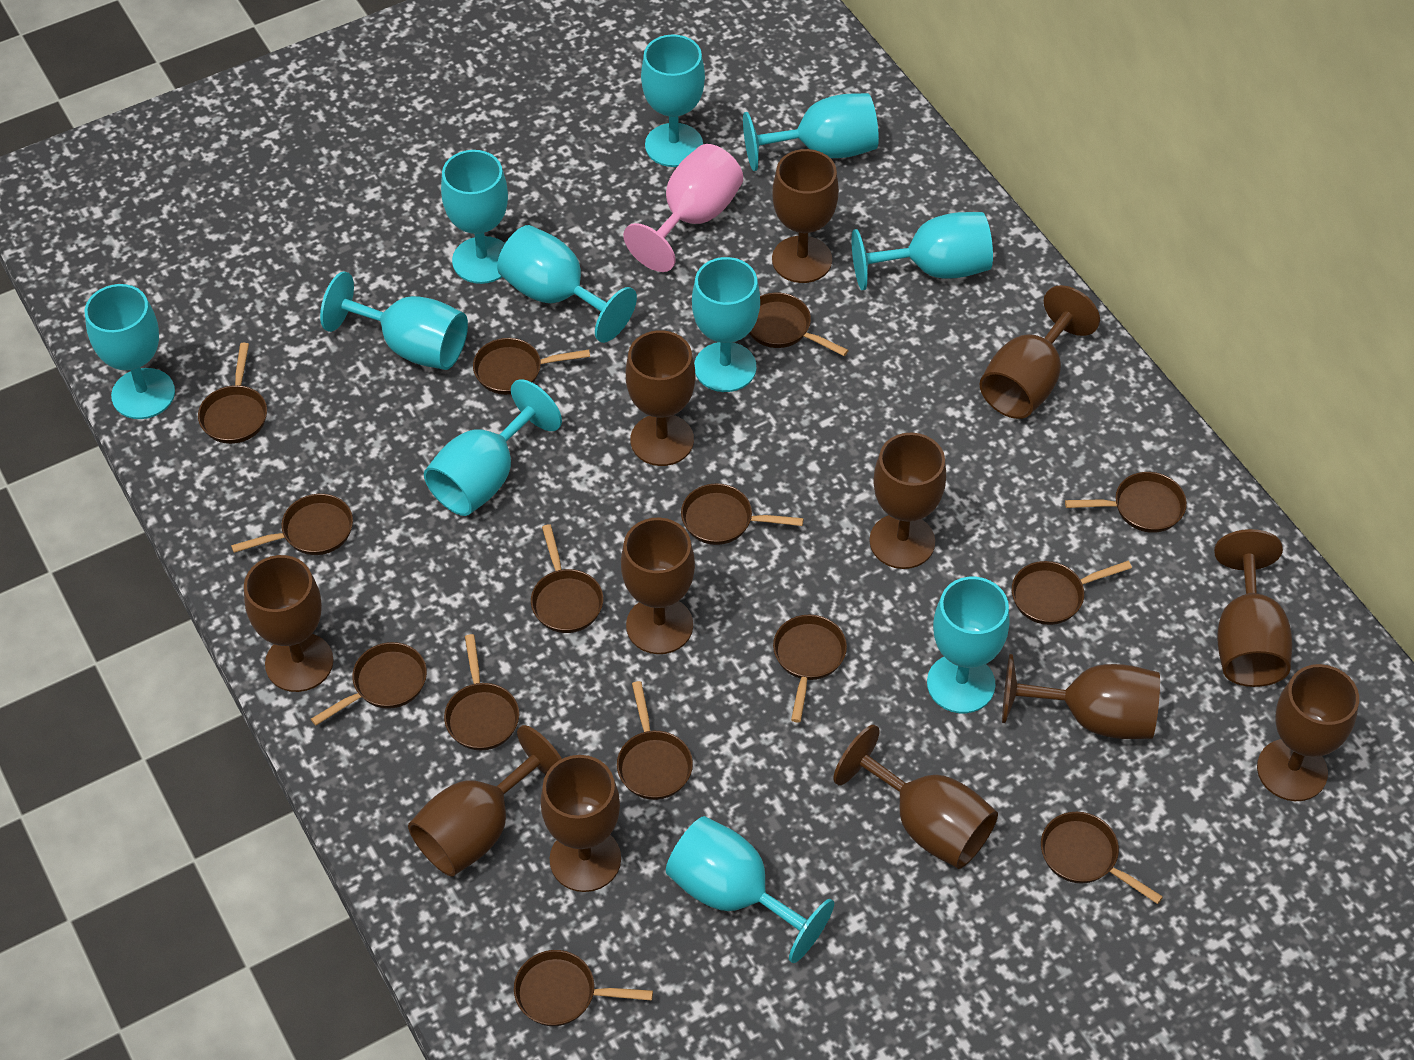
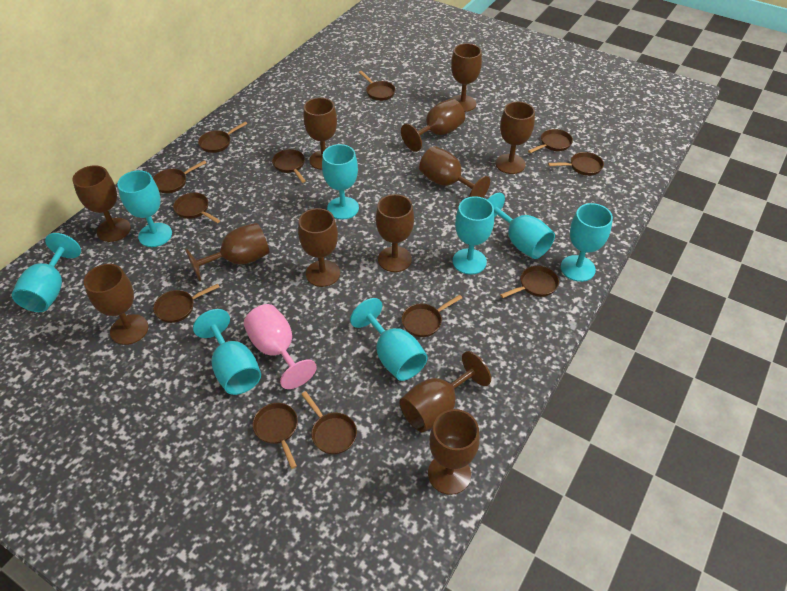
brown pan: [198,343,267,444] [231,494,353,555] [311,642,427,726] [444,634,519,750] [473,338,590,395] [514,950,653,1026] [531,524,603,633] [617,681,693,800] [681,483,804,545] [749,293,849,356] [773,615,847,722] [1012,561,1132,625] [1041,812,1163,904] [1065,472,1187,533] = 14 -> [153,160,206,193] [153,284,220,323] [173,193,220,223] [198,122,247,153] [252,403,298,469] [272,149,306,183] [301,391,357,455] [359,71,395,101] [402,295,462,337] [500,266,559,298] [528,129,573,153] [548,152,604,176] = 12
turquoise goblet: [85,284,175,419] [320,271,468,370] [424,379,562,516] [441,150,508,284] [497,225,637,343] [641,34,705,167] [666,816,834,963] [692,257,760,392] [743,93,879,171] [852,212,993,290] [927,577,1010,713] = 11 -> [12,233,81,312] [117,170,172,247] [193,309,261,395] [322,144,359,220] [350,298,428,381] [453,196,494,275] [487,193,555,259] [561,203,613,282] = 8

